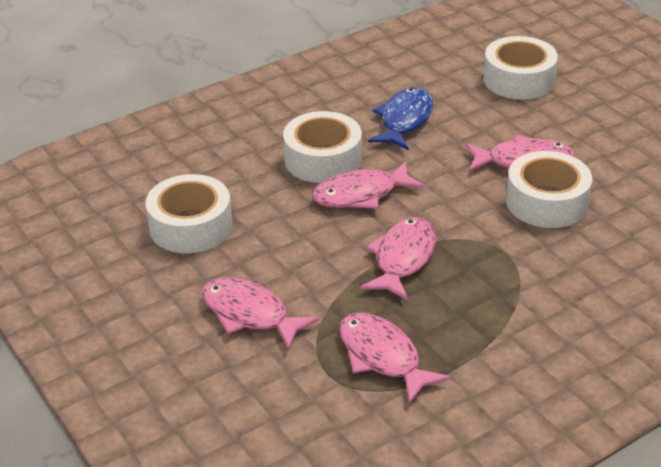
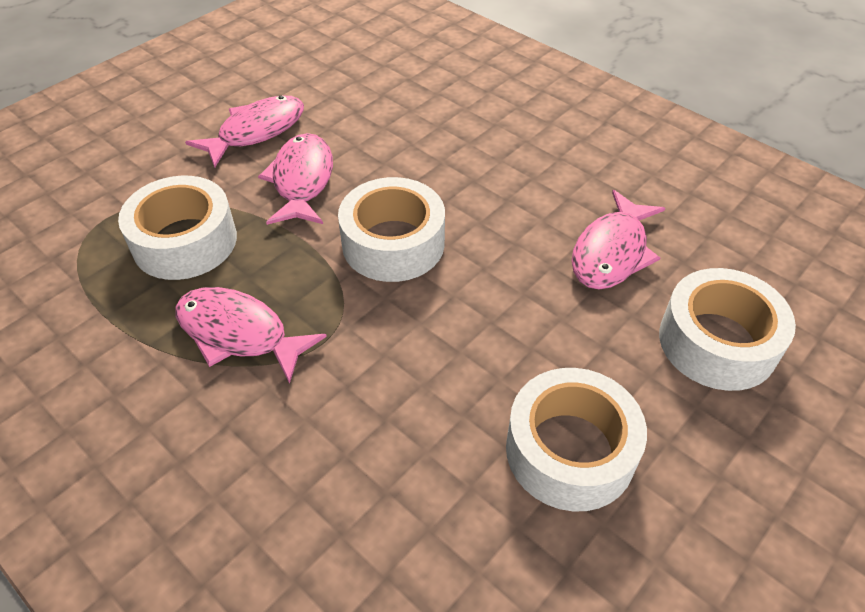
blue fish: [368,88,433,151] = 1 -> none = 0
pink fish: [202,277,319,349] [312,161,424,209] [339,313,451,405] [360,217,436,301] [465,135,575,171] = 5 -> [175,287,327,384] [185,95,304,168] [258,133,333,225] [572,190,665,289] = 4

